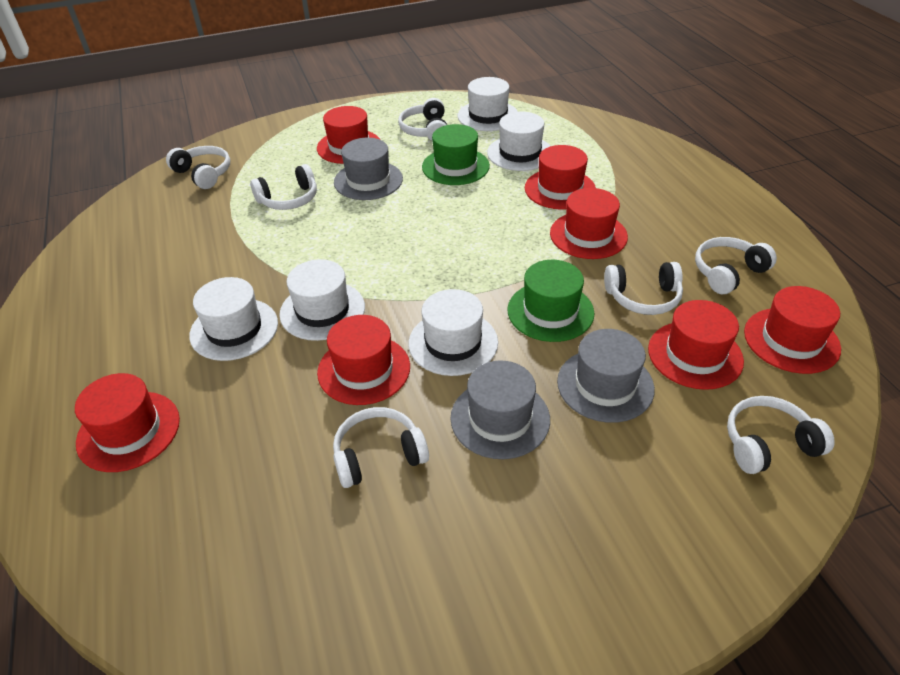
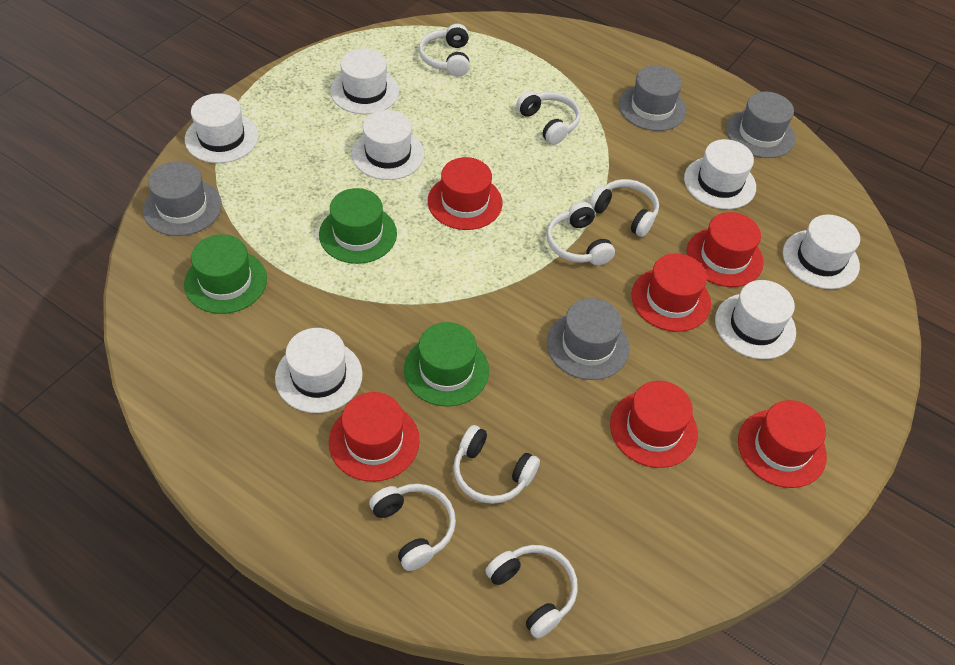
green hat: [422,124,490,185] [507,260,594,342] = 2 -> [184,234,267,314] [319,188,397,264] [404,322,489,406] = 3
grey hat: [334,138,403,200] [451,360,550,459] [557,329,655,423] = 3 -> [143,161,222,236] [547,298,630,380] [619,66,686,131] [726,92,795,158] = 4
red hat: [75,373,180,472] [317,106,380,164] [317,315,410,405] [525,145,596,210] [550,188,628,259] [648,300,744,390] [744,286,841,374] = 7 -> [329,392,420,482] [428,157,502,230] [610,381,698,468] [632,253,711,332] [687,212,764,287] [738,400,827,488] = 6
white hat: [189,277,278,361] [279,259,365,341] [408,289,498,376] [458,77,518,131] [487,112,550,171] = 5 -> [185,93,259,163] [275,328,363,413] [330,48,400,114] [352,110,424,180] [684,139,756,209] [715,280,796,359] [783,215,860,289] = 7

